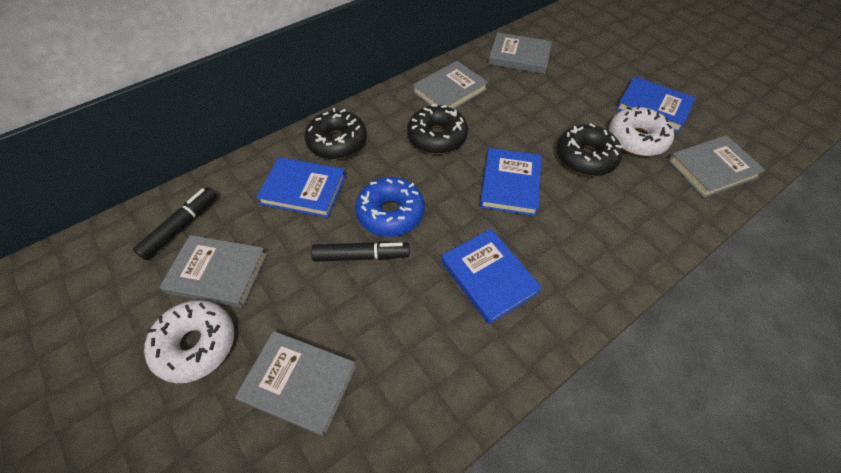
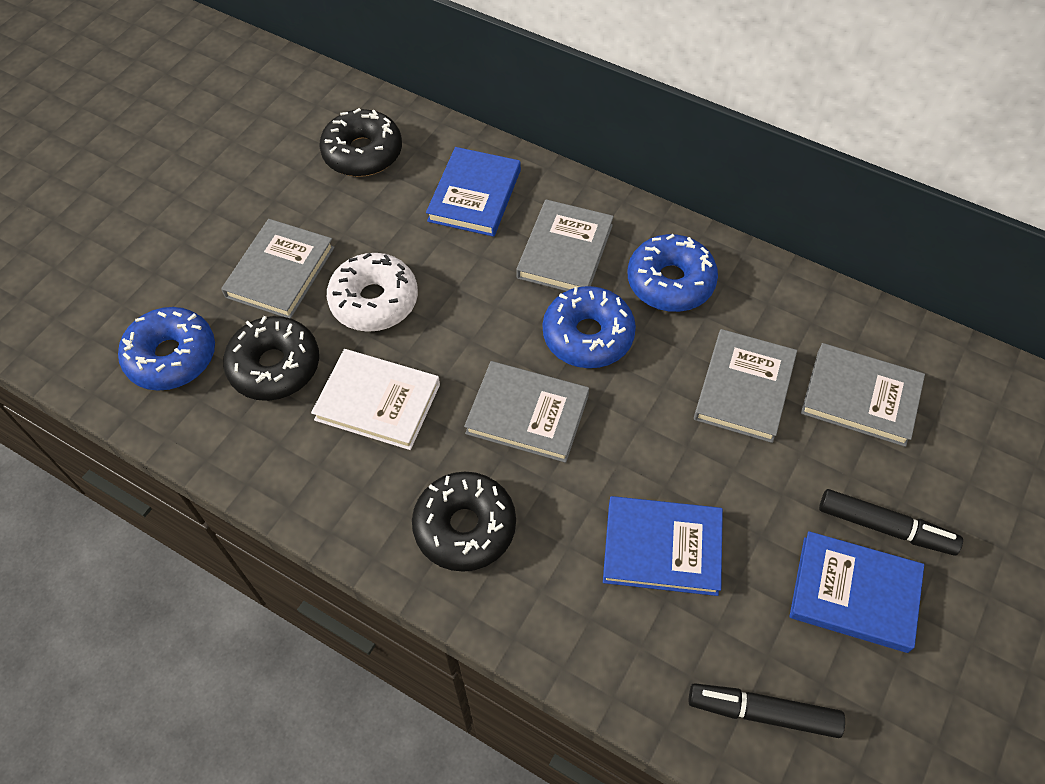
blue book: [256,157,346,218] [441,229,542,324] [480,148,541,216] [616,76,696,133] = 4 -> [426,147,521,237] [603,496,723,596] [789,531,924,653] = 3
blue donut: [355,177,425,237] = 1 -> [118,307,215,391] [543,286,636,368] [628,234,718,312] = 3
white book: none = 0 -> [311,349,440,450] = 1
white donut: [144,300,234,383] [609,105,674,156] = 2 -> [327,252,418,332] = 1

